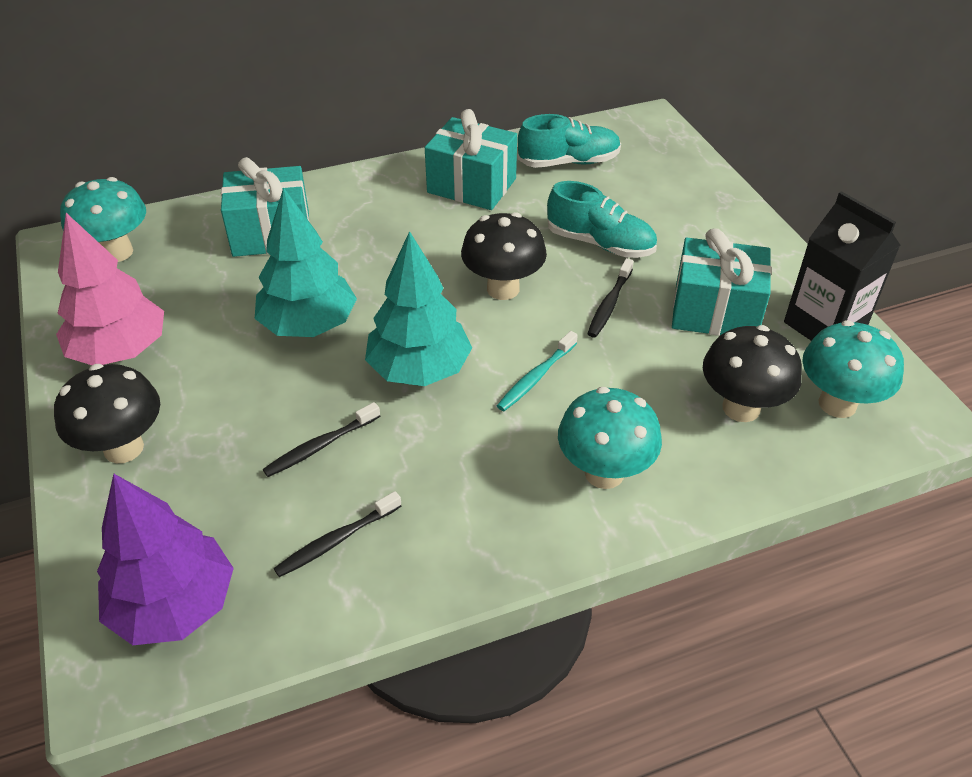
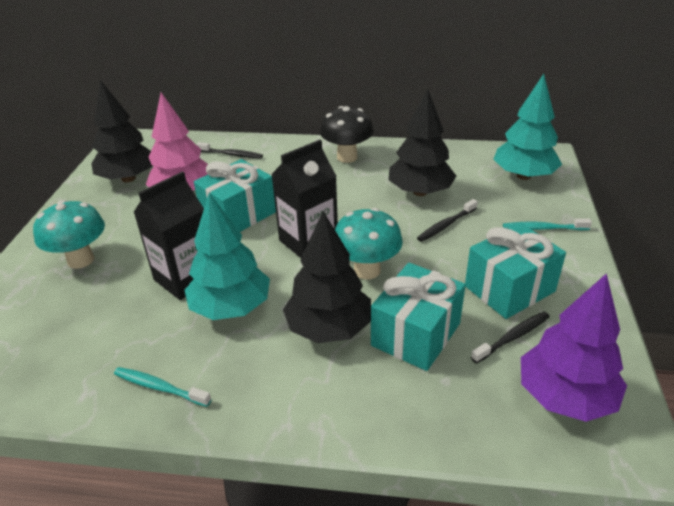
black carton: [784,191,901,341] = 1 -> [134,171,204,300] [271,140,338,258] = 2
black mushroom: [54,364,160,464] [461,212,547,300] [703,325,802,422] = 3 -> [320,106,374,163] = 1
black tree: none = 0 -> [91,80,153,182] [283,211,371,343] [389,88,456,196] = 3
turquoise mushroom: [60,177,146,262] [558,387,662,489] [802,320,904,418] = 3 -> [33,200,105,269] [335,208,403,279] = 2
turquoise shoe: [517,114,621,168] [547,181,657,258] = 2 -> none = 0
turquoise toothbrush: [497,331,578,411] = 1 -> [114,367,212,407] [503,219,592,230] = 2

